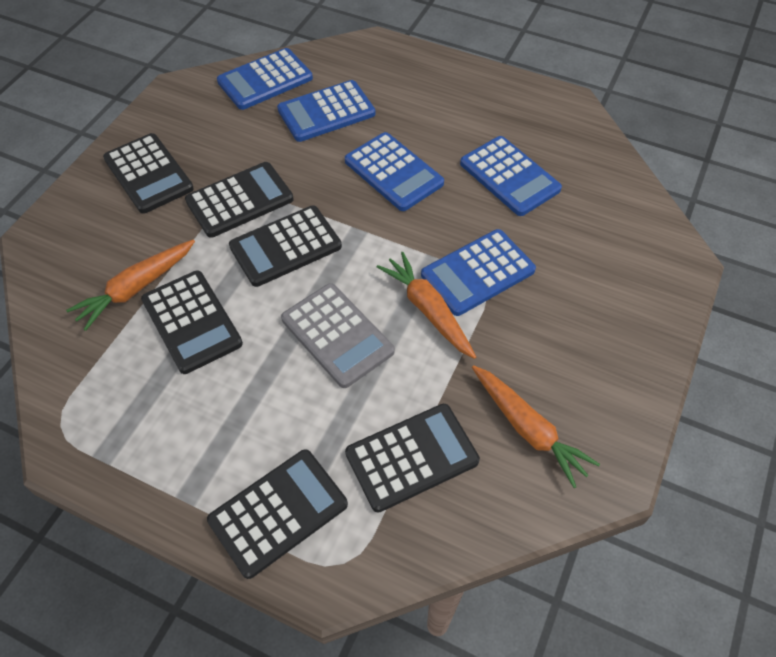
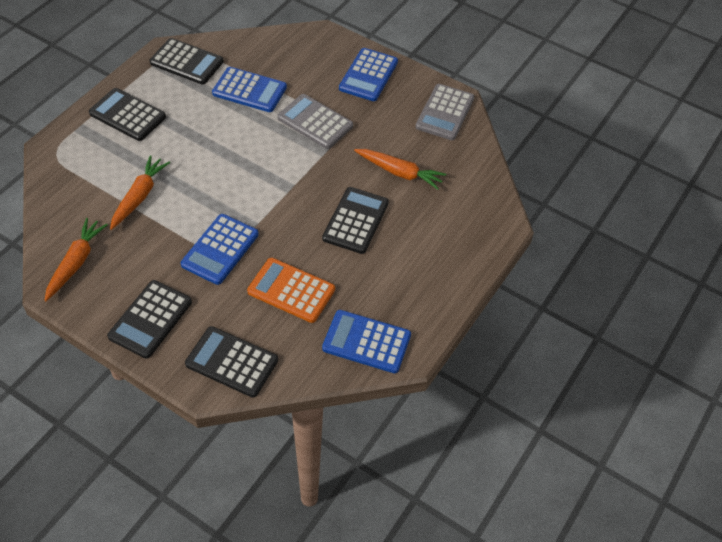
black calculator: [103,133,194,214] [141,270,243,374] [185,162,294,238] [207,449,348,579] [229,206,342,287] [345,404,480,513] = 6 -> [89,88,166,141] [107,280,192,359] [150,38,224,84] [185,326,278,398] [322,187,389,254] = 5
blue calculator: [217,48,313,110] [277,80,376,142] [345,132,444,211] [421,229,536,316] [460,136,562,216] = 5 -> [181,214,259,285] [212,67,287,112] [322,310,411,373] [339,48,398,101] = 4
grey calculator: [281,283,395,388] = 1 -> [278,94,353,149] [416,84,474,140] = 2
orange calculator: none = 0 -> [247,258,335,323] = 1

